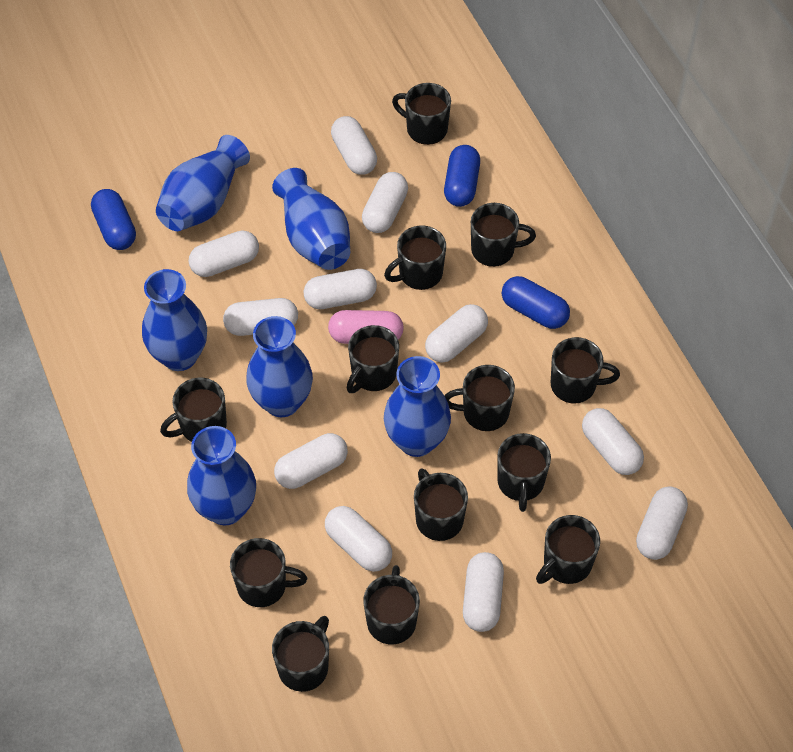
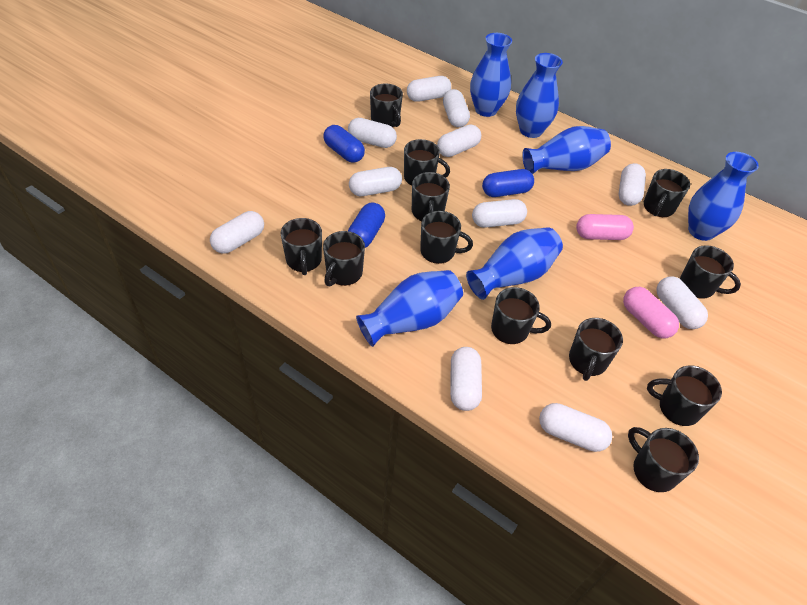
black mug: [160,378,227,442] [230,538,307,607] [272,616,329,692] [347,325,399,393] [363,565,420,644] [384,226,446,290] [392,83,451,145] [414,468,468,541] [444,365,515,431] [471,203,536,267] [497,433,551,512] [536,515,600,584] [551,337,620,404] = 13 -> [280,218,322,275] [323,231,365,287] [370,83,403,127] [404,139,450,186] [412,172,450,221] [420,211,473,264] [491,287,551,344] [569,318,623,381] [628,427,699,492] [644,169,690,217] [647,365,722,426] [680,245,741,299] = 12
pink capsule: [328,310,404,344] = 1 -> [576,214,634,240] [623,287,679,338] = 2

